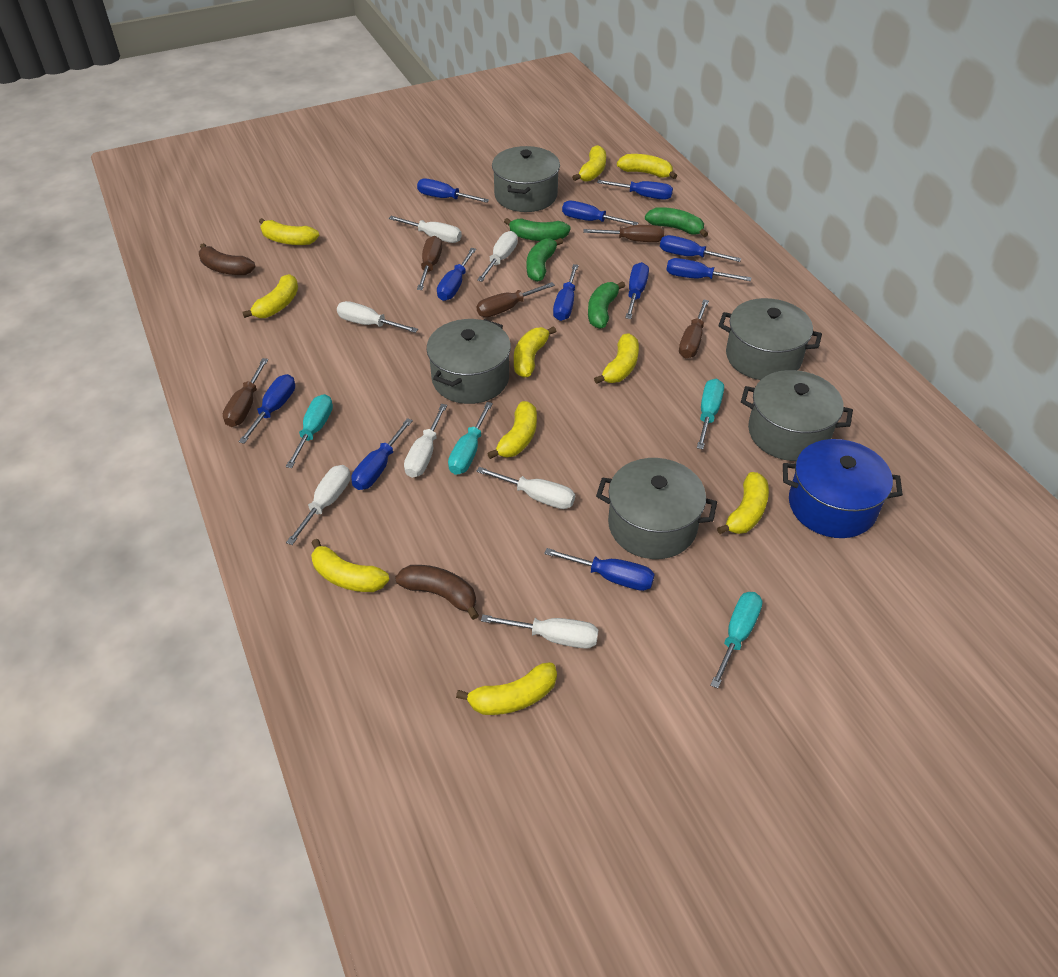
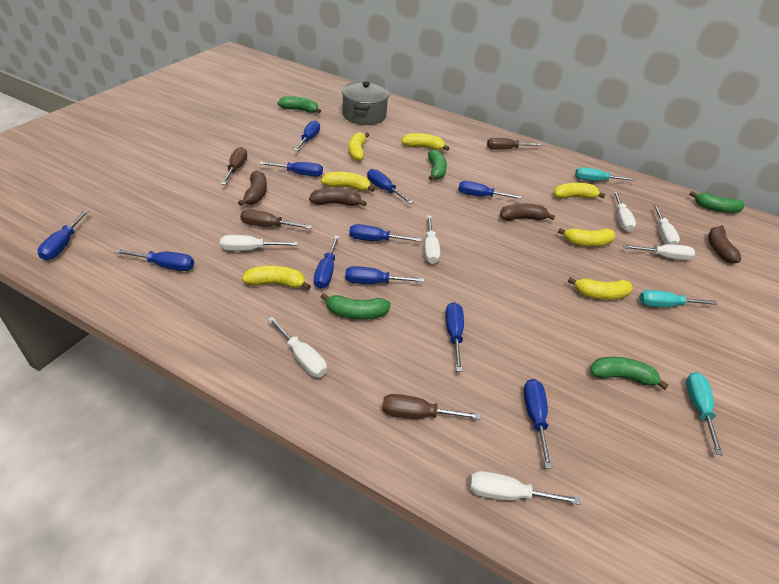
blue pot: [783,439,903,538] = 1 -> none = 0
brown banana: [199,243,255,275] [395,565,479,620] = 2 -> [238,170,267,206] [309,188,367,206] [500,203,555,221] [708,225,741,264] = 4
brown screwdriver: [223,358,268,427] [417,236,442,290] [477,282,555,317] [583,225,664,242] [679,299,709,358] = 5 -> [221,147,247,185] [240,209,312,229] [382,394,481,420] [487,138,542,150] = 4
green banana: [504,218,571,241] [527,238,563,282] [588,281,625,329] [645,207,708,237] = 4 -> [278,96,321,113] [321,293,391,319] [428,150,447,180] [590,357,669,390] [689,191,745,213] = 5
grey pot: [426,319,511,404] [492,146,560,212] [596,458,717,559] [718,298,822,380] [741,370,853,461] = 5 -> [342,82,389,125] = 1
turquoise screwdriver: [286,394,333,468] [448,402,493,475] [697,379,724,449] [710,592,762,689] = 4 -> [575,167,636,181] [639,290,718,307] [686,372,723,456] = 3
yellow banana: [242,274,298,318] [259,218,319,245] [311,539,389,592] [456,662,557,715] [487,401,537,459] [514,326,556,378] [572,145,606,182] [594,333,639,384] [617,154,677,179] [717,472,769,534] = 10 -> [242,266,311,290] [321,172,375,192] [348,132,369,161] [401,133,449,151] [553,183,605,199] [558,228,616,246] [568,277,633,300] = 7

